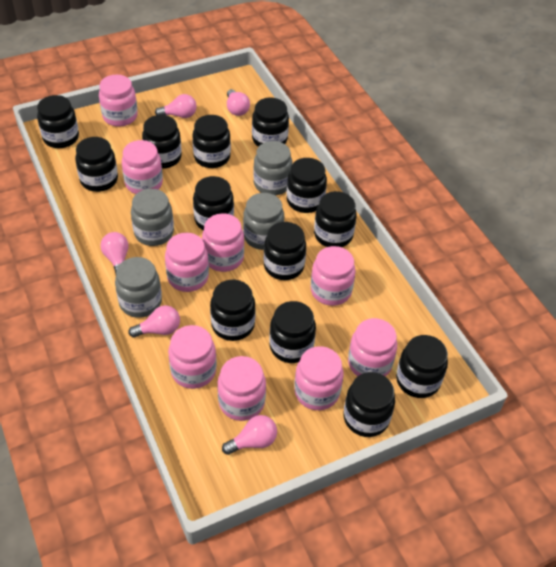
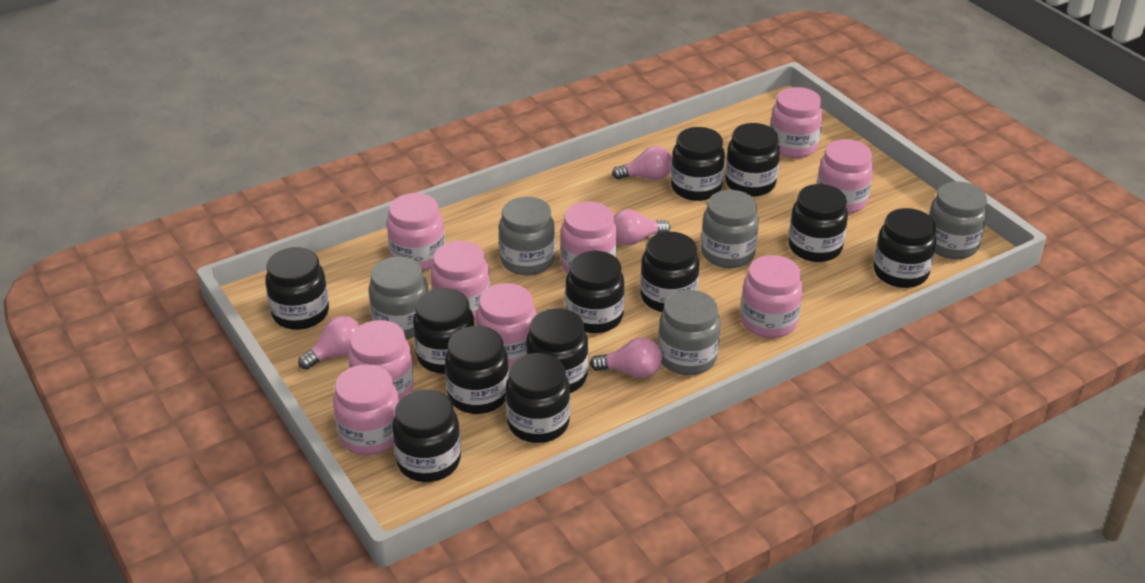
black jar: [37,95,79,148] [75,137,118,192] [142,115,182,169] [192,115,231,168] [193,176,234,231] [210,280,256,341] [252,98,289,147] [264,222,306,280] [269,301,316,363] [287,158,327,213] [314,191,357,247] [343,372,395,437] [396,335,448,398] = 13 -> [265,247,329,330] [392,389,461,482] [413,288,475,374] [445,326,509,414] [506,353,570,443] [526,308,588,393] [565,251,624,333] [640,232,699,312] [671,127,725,201] [725,123,780,197] [788,184,848,262] [873,208,936,288] = 12
grey jar: [115,257,162,318] [131,189,174,246] [243,193,284,250] [253,141,292,195] = 4 -> [369,256,429,339] [499,197,555,275] [658,290,720,375] [701,190,759,268] [929,181,987,259] = 5
pink light bulb: [101,232,129,273] [129,305,180,338] [155,94,197,118] [222,415,277,455] [227,89,250,116] = 5 -> [298,316,360,370] [590,337,662,378] [612,146,672,180] [614,209,671,245] = 4

